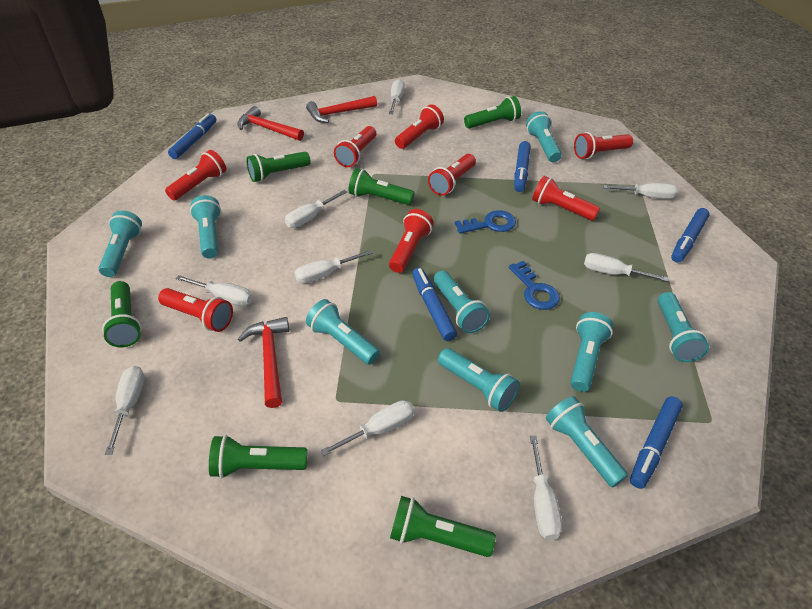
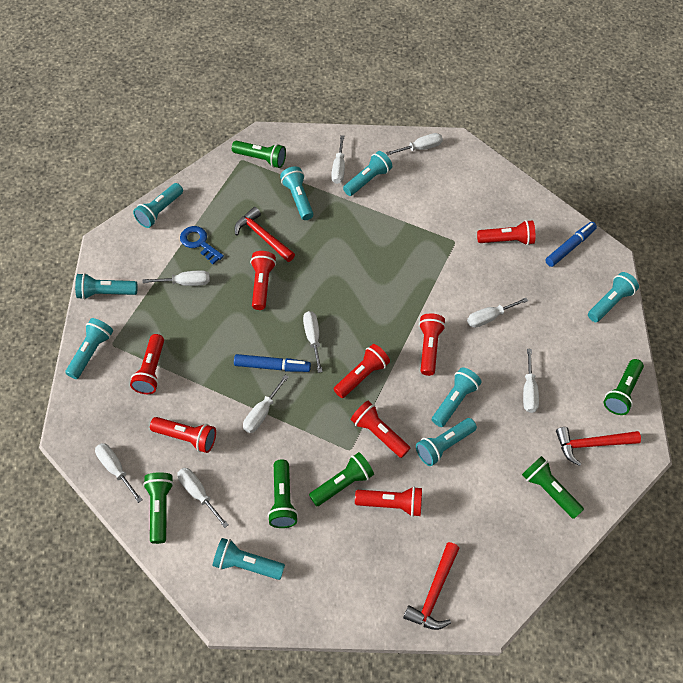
blue key: [455,210,516,234] [508,261,560,310] = 2 -> [180,226,224,264] = 1
blue marker: [168,113,216,159] [412,268,457,341] [514,141,531,192] [630,396,683,489] [671,208,710,263] = 5 -> [234,354,311,372] [545,222,597,267] = 2

